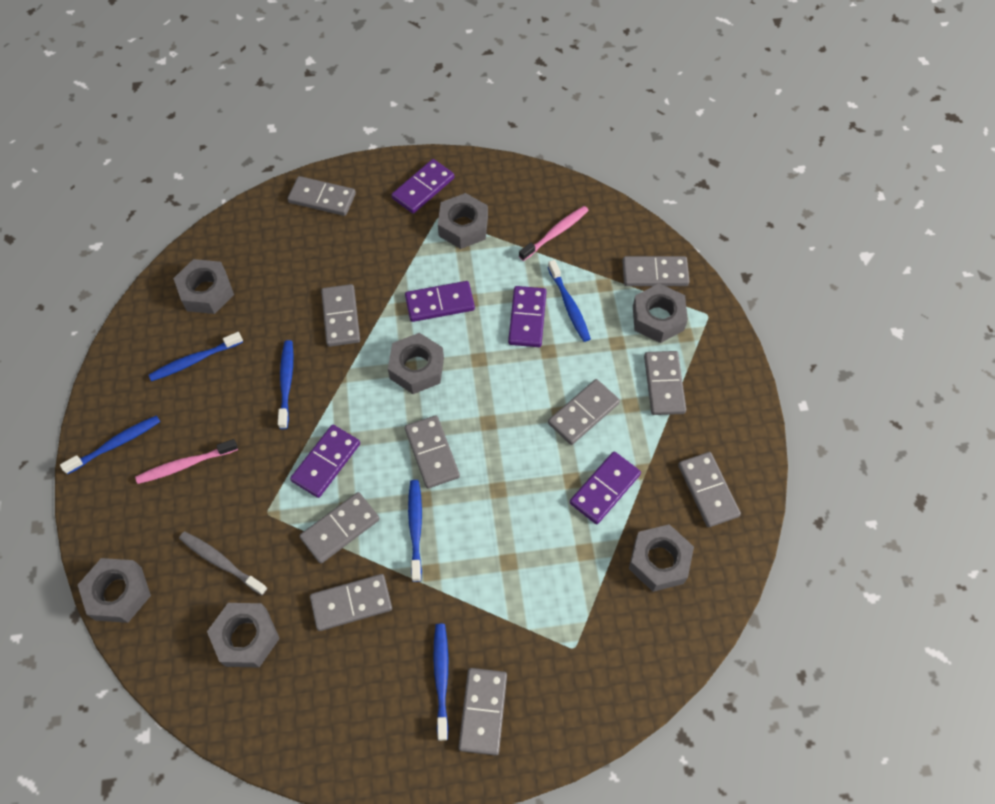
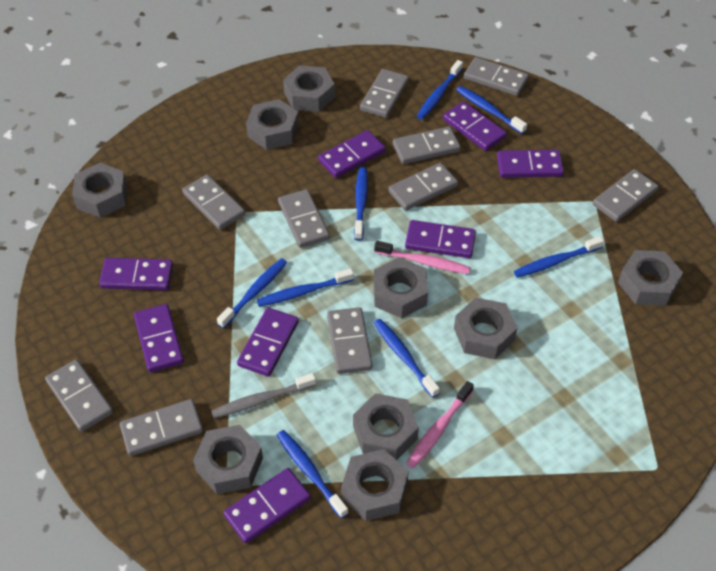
blue toothbrush: [60,415,160,474] [149,332,243,381] [278,340,293,429] [408,480,422,582] [433,624,449,741] [548,260,591,342] = 6 -> [217,258,287,328] [257,269,354,307] [277,430,348,518] [354,167,368,241] [374,319,440,398] [417,60,463,119] [456,86,527,134] [514,236,604,278] = 8
grey nut: [78,558,151,623] [173,259,234,314] [207,603,280,667] [388,333,444,394] [438,193,488,249] [629,524,694,592] [633,283,688,343] = 7 -> [72,163,127,218] [193,425,263,494] [246,99,299,150] [283,65,335,112] [341,449,409,521] [353,393,419,460] [374,257,428,318] [454,298,517,359] [618,250,683,306] = 9
purple domino: [290,425,360,498] [392,159,454,214] [405,281,475,322] [508,286,547,347] [570,451,641,524] = 5 -> [99,258,173,290] [134,304,184,372] [223,468,311,543] [237,308,299,377] [318,130,386,178] [405,220,476,258] [443,101,507,151] [497,150,564,178] = 8

